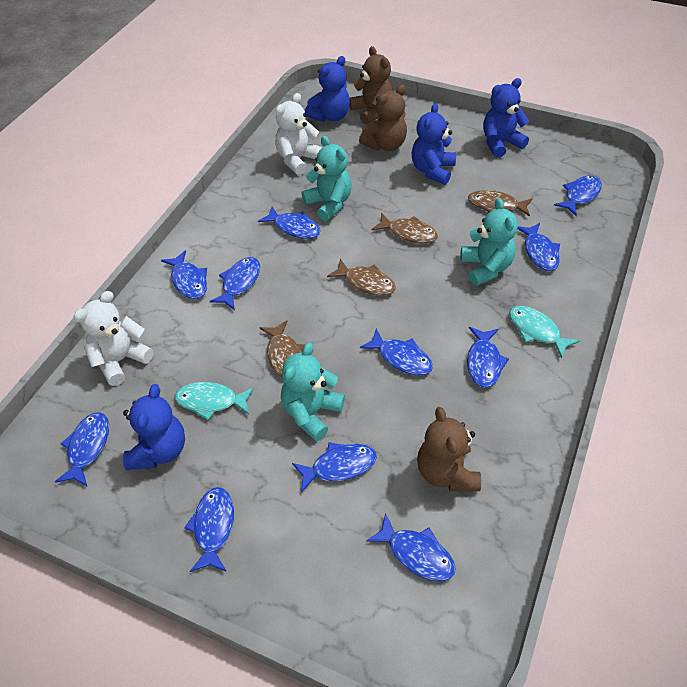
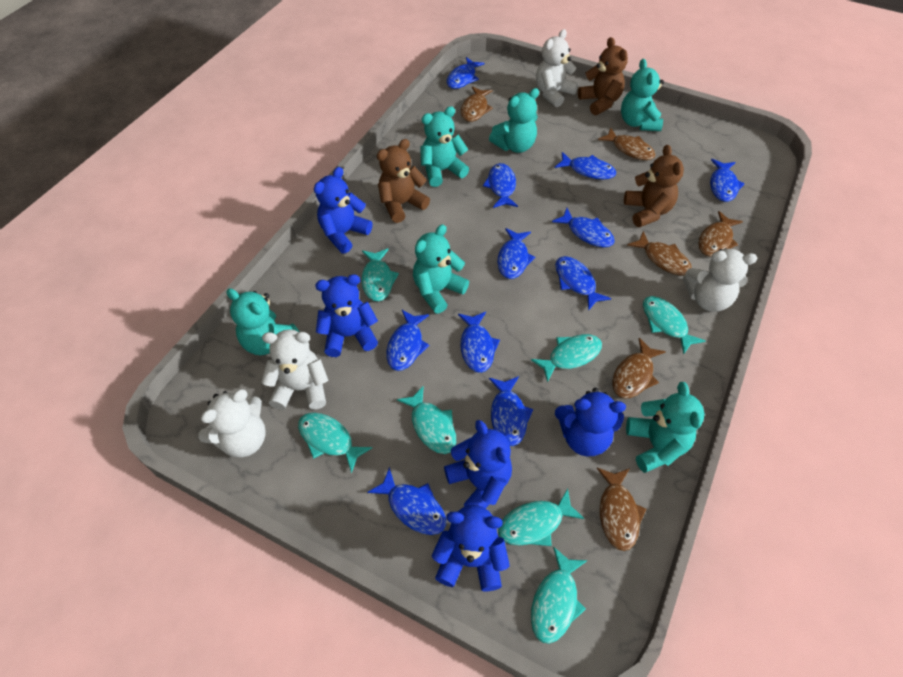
blue teddy bear: [123,384,185,470] [305,56,350,122] [412,103,456,185] [483,78,529,158] = 4 -> [314,167,372,253] [315,274,378,357] [432,505,510,591] [444,420,512,509] [555,388,626,457] = 5
brown fish: [259,320,305,378] [327,259,396,296] [372,213,438,244] [468,190,532,216] = 4 -> [461,86,493,122] [597,468,646,551] [598,128,655,160] [612,338,666,399] [627,231,692,275] [698,211,743,257] = 6
turquoise fish: [175,382,254,420] [509,306,580,358] = 2 -> [298,413,372,473] [361,248,399,302] [397,385,456,454] [498,489,585,546] [531,334,602,382] [531,547,588,644] [643,296,706,355] = 7
turquoise teddy bear: [281,343,345,441] [302,136,352,221] [460,198,518,286] = 3 -> [226,289,299,355] [413,224,469,314] [420,106,469,187] [489,88,539,153] [621,59,664,131] [626,382,704,473] = 6
white teddy bear: [74,291,154,386] [275,93,322,175] = 2 -> [198,390,266,457] [261,329,328,410] [536,29,578,107] [683,248,757,312] = 4

